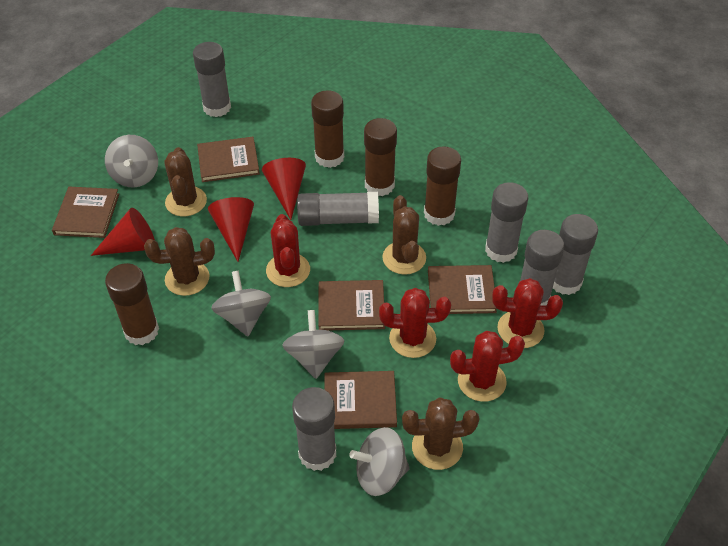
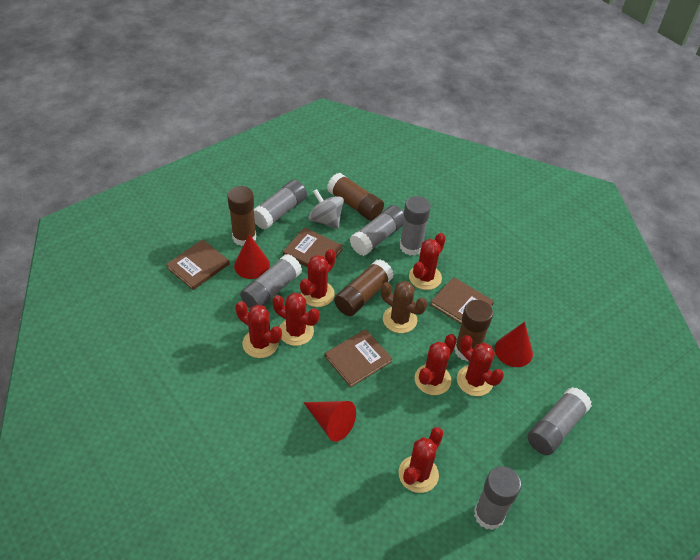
brown book: [52,187,119,238] [197,137,260,182] [318,280,385,330] [325,371,397,429] [428,265,497,314] = 5 -> [166,240,230,290] [283,227,343,267] [325,329,393,387] [430,277,494,324] = 4
brown cactus: [144,227,215,296] [164,147,207,216] [382,195,426,275] [402,397,480,470] = 4 -> [381,281,427,333] = 1
grey spinning top: [105,135,158,187] [211,271,271,336] [282,310,345,379] [349,427,410,496] = 4 -> [309,189,344,229] = 1
red cactus: [266,214,310,287] [379,288,451,358] [450,331,525,402] [492,278,563,348] = 4 -> [235,301,282,358] [273,293,320,346] [300,249,336,307] [399,427,444,493] [409,233,446,290] [415,334,457,395] [457,335,504,396] = 7

